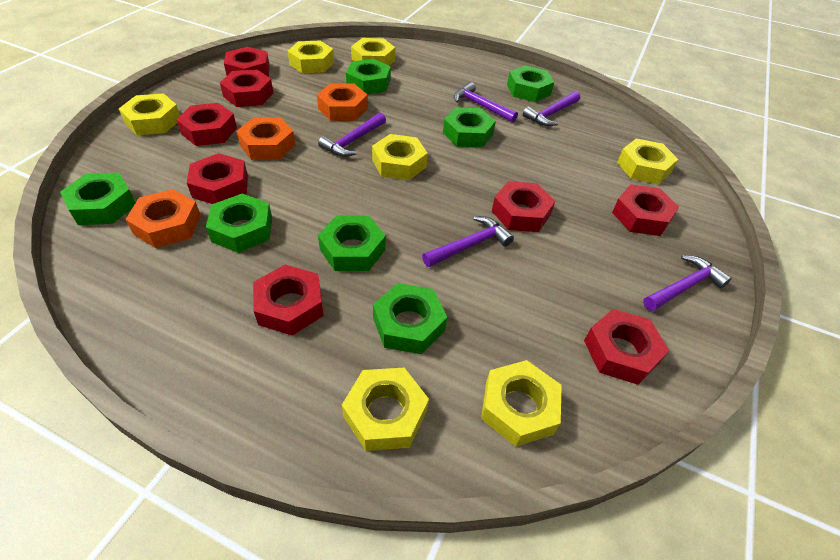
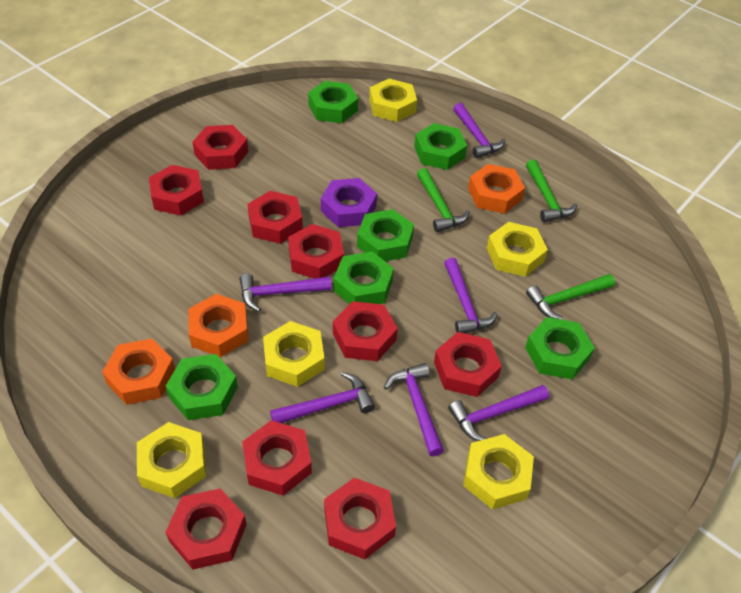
green hammer: none = 0 -> [417,168,470,232] [526,160,577,222] [526,274,615,320] = 3
green nut: [60,173,135,225] [206,193,272,253] [318,215,386,271] [346,59,391,94] [373,283,447,354] [443,107,496,148] [507,65,554,102] = 7 -> [166,354,238,420] [308,81,358,123] [334,252,394,304] [357,209,414,261] [414,123,467,170] [525,317,595,379] = 6
purple hammer: [318,113,386,157] [422,216,514,267] [454,82,518,123] [523,91,580,126] [643,255,732,311] = 5 -> [239,274,332,312] [270,372,375,423] [384,363,444,457] [444,258,498,333] [448,385,549,441] [453,103,505,158] = 6
purple nut: none = 0 -> [321,178,377,227] = 1
red nut: [176,103,237,146] [187,153,248,204] [220,69,273,107] [224,47,270,77] [253,265,324,336] [492,181,555,232] [584,309,669,385] [612,184,679,236] = 8 -> [149,165,204,216] [165,488,247,570] [192,125,248,170] [242,420,312,496] [247,191,303,244] [288,224,344,279] [324,477,396,559] [333,301,398,361] [434,332,502,397] = 9
yellow nut: [119,93,180,135] [288,40,334,74] [342,368,429,451] [351,38,395,66] [372,134,428,180] [481,360,562,447] [617,139,678,184] = 7 -> [137,422,206,498] [263,321,325,387] [369,79,417,122] [463,434,534,509] [487,222,548,277] = 5

